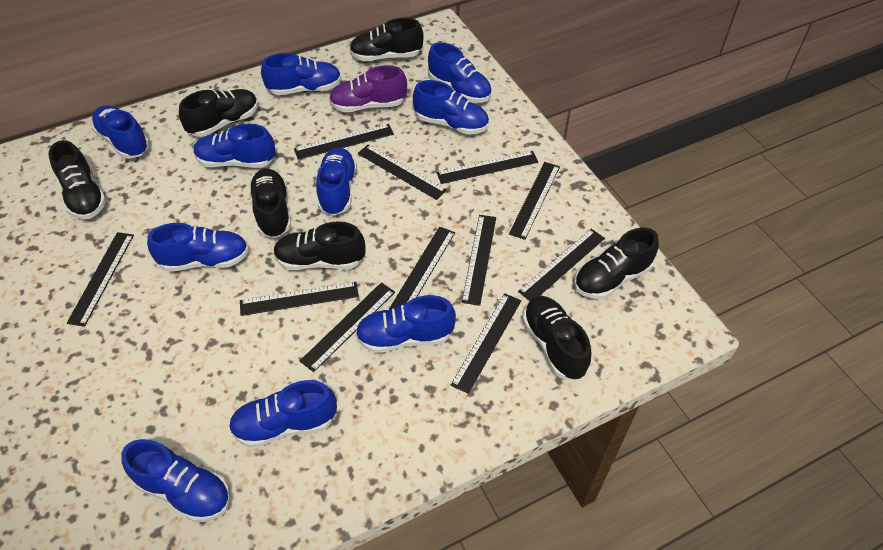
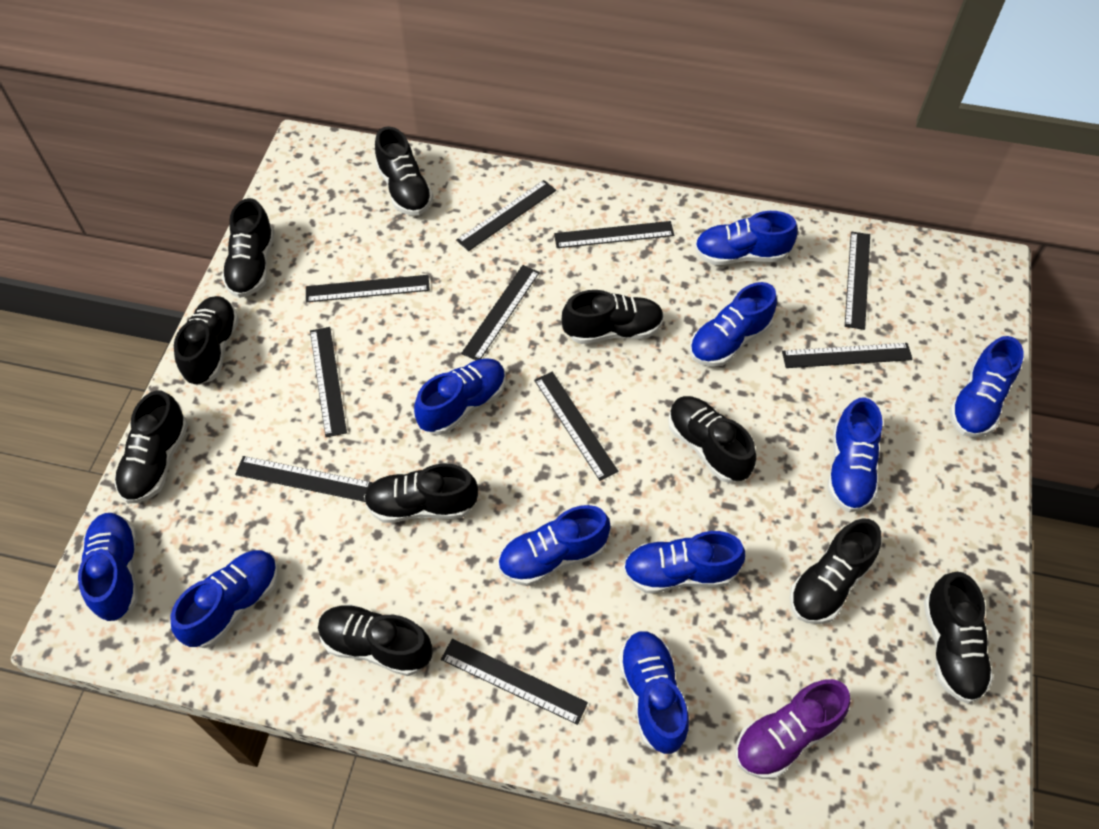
black ruler: [67,232,134,327] [240,282,359,316] [294,124,394,160] [300,282,395,372] [358,144,447,200] [389,227,455,309] [436,151,538,184] [451,293,521,394] [462,215,496,306] [509,162,560,240] [518,229,605,301] = 11 -> [235,456,373,502] [306,275,430,303] [310,327,347,437] [441,639,588,725] [456,180,556,251] [461,265,540,360] [534,372,619,481] [554,221,674,248] [782,343,913,368] [845,232,870,330] = 10
black shoe: [48,140,106,219] [179,89,258,137] [249,169,291,238] [273,221,366,270] [350,18,424,61] [522,296,591,379] [574,228,659,299] = 7 -> [114,390,188,504] [174,296,239,385] [222,198,274,298] [318,604,433,676] [364,463,478,523] [375,126,433,215] [562,290,664,344] [668,396,756,483] [790,518,881,624] [924,572,994,703] = 10

